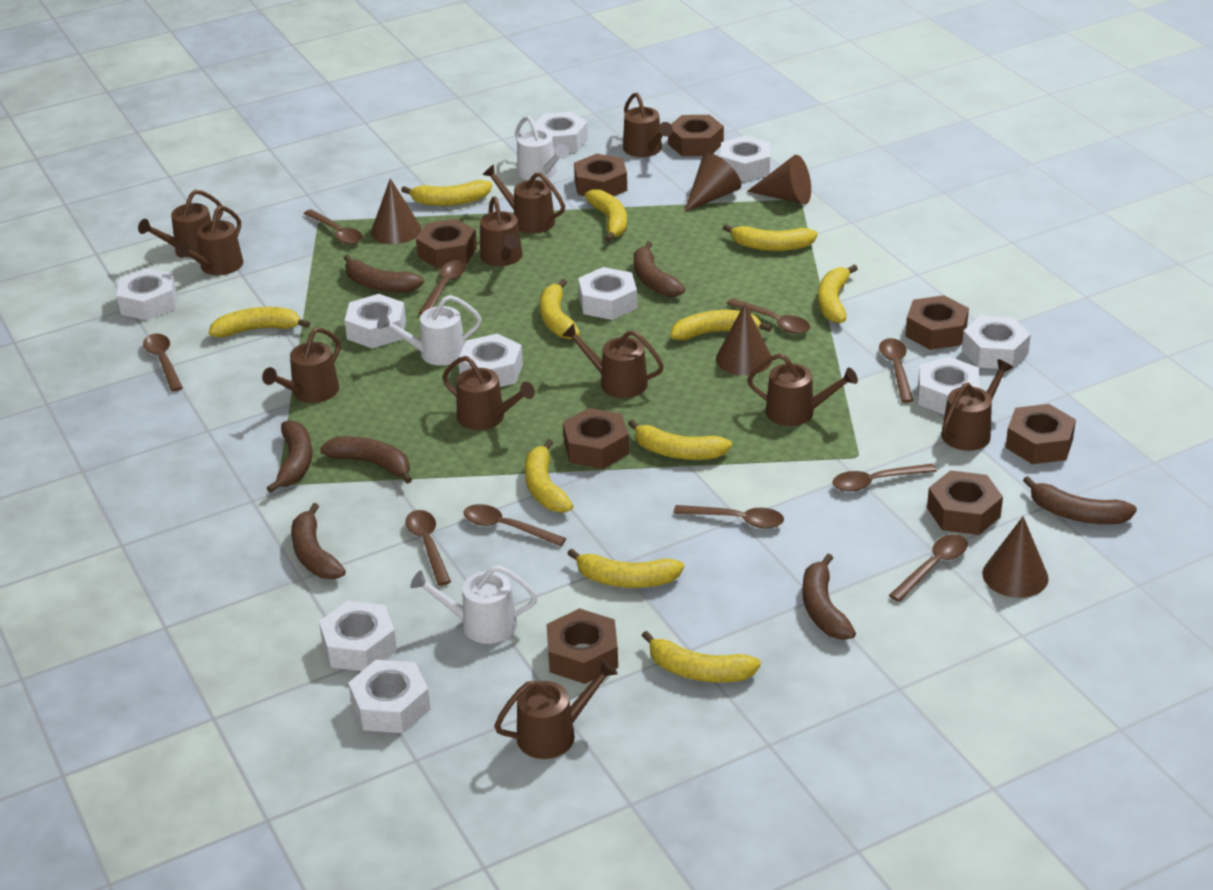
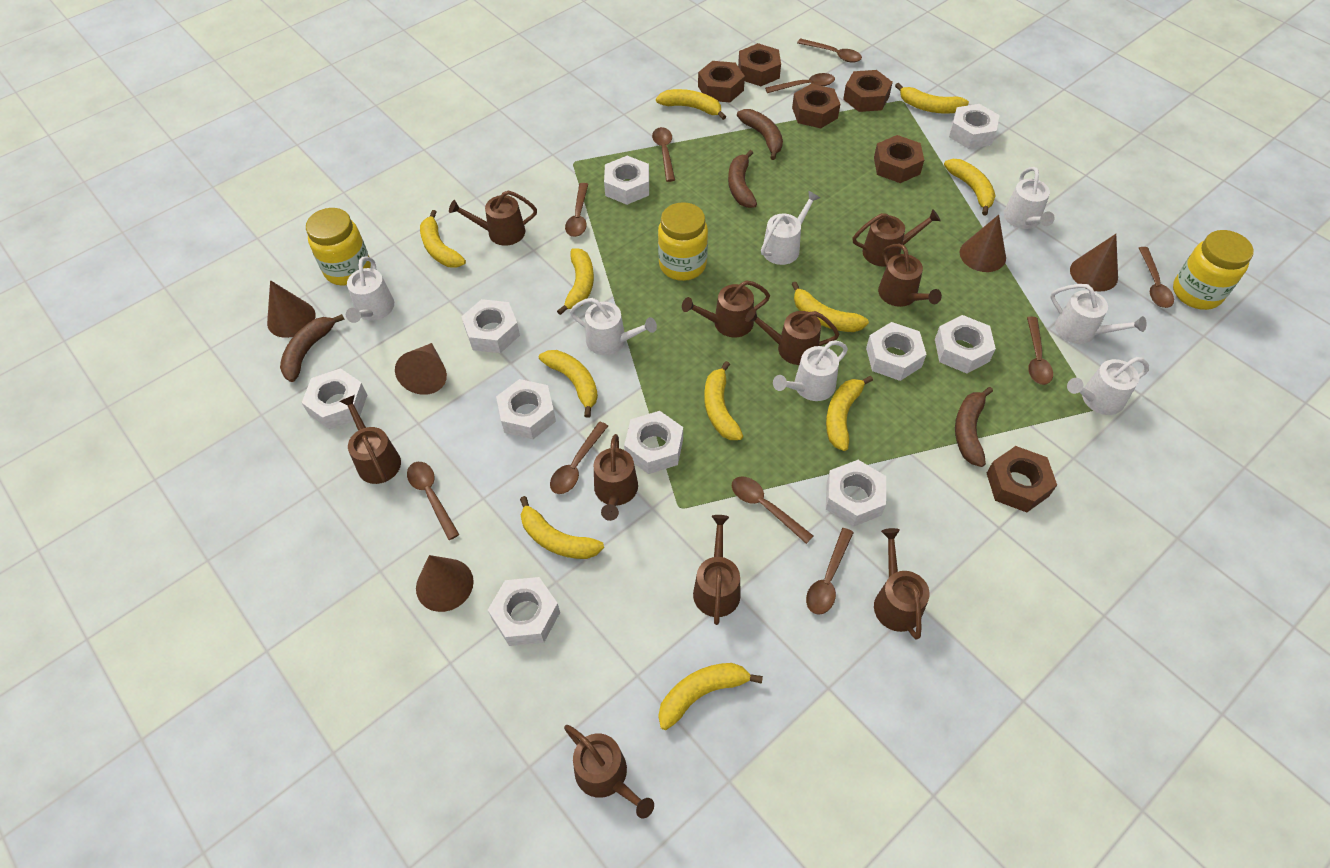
brown banana: [267,420,312,493] [291,503,346,579] [320,436,412,484] [344,255,424,293] [634,241,685,297] [802,554,856,640] [1023,476,1137,524] = 7 -> [280,314,345,382] [728,150,757,208] [737,109,783,160] [955,387,993,467] = 4
brown nut: [416,219,477,268] [546,608,618,684] [563,408,629,469] [574,154,627,196] [668,115,724,156] [905,295,969,350] [927,470,1003,535] [1006,404,1076,464] = 8 -> [698,61,745,102] [738,43,781,86] [792,84,840,128] [843,70,893,112] [874,135,924,183] [987,446,1057,512] = 6
brown watering can: [138,190,223,257] [175,206,243,275] [262,328,341,403] [442,356,535,430] [480,196,522,266] [482,164,565,234] [494,659,618,759] [562,323,664,398] [623,93,673,157] [747,353,858,426] [941,359,1013,451] = 11 -> [340,395,401,484] [449,190,537,246] [564,725,654,819] [594,434,638,521] [682,280,770,337] [693,515,741,625] [745,308,839,365] [853,209,940,267] [874,528,930,639] [878,244,942,307] = 10
white watering can: [377,295,482,366] [410,565,537,644] [515,116,569,181] = 3 -> [346,256,394,323] [570,298,657,355] [761,191,820,265] [773,341,848,401] [1003,167,1055,229] [1050,284,1147,344] [1067,357,1149,415] = 7
yellow jar: none = 0 -> [306,208,371,286] [658,202,708,281] [1173,230,1254,310] = 3

